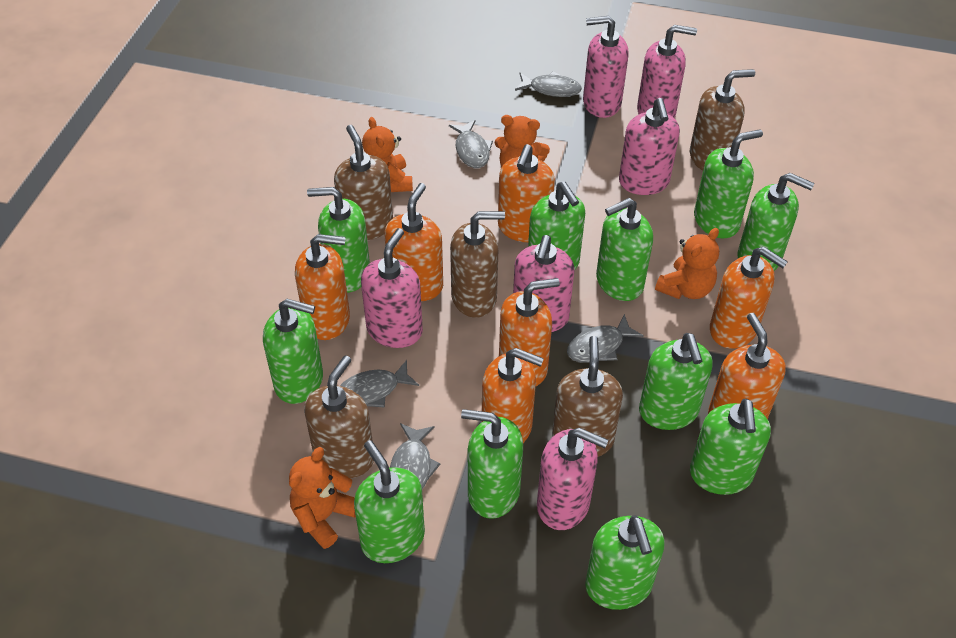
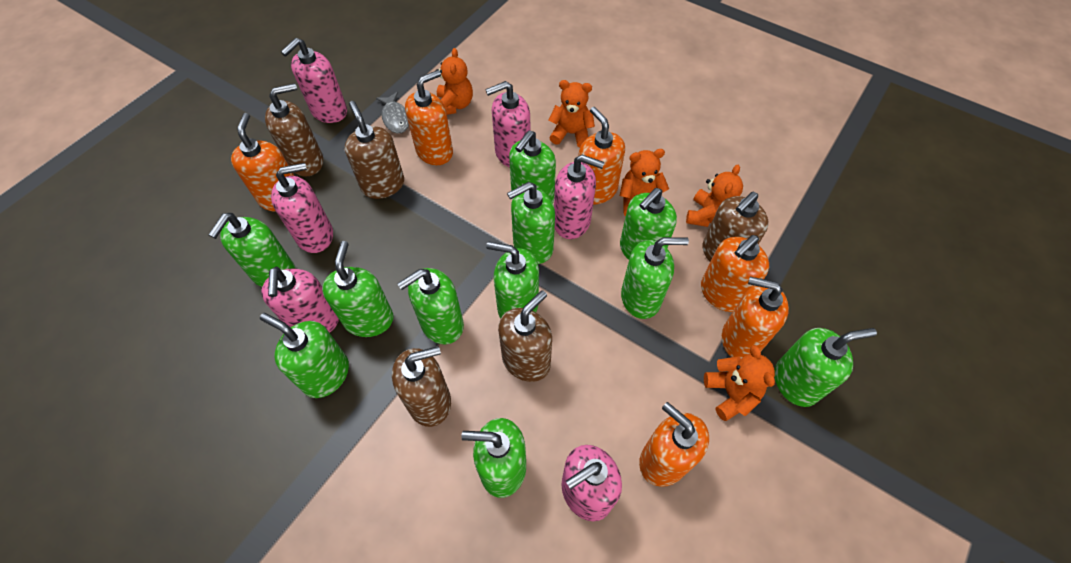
grey fish: [340,360,419,408] [390,423,440,489] [449,120,493,168] [515,72,582,97] [567,314,644,363] = 5 -> [376,92,409,134] = 1
orange soap dispenser: [295,234,350,340] [384,183,443,301] [481,348,544,443] [498,144,555,242] [499,278,560,386] [708,313,786,419] [710,247,788,349] = 7 -> [231,113,294,212] [405,70,453,165] [578,107,625,204] [639,402,709,487] [701,235,769,312] [722,277,789,358] = 6
orange teddy bear: [289,447,356,549] [362,117,413,192] [495,115,550,167] [655,228,719,299] = 4 -> [436,48,473,115] [549,80,595,148] [620,149,669,216] [686,165,743,227] [704,345,775,421] = 5

